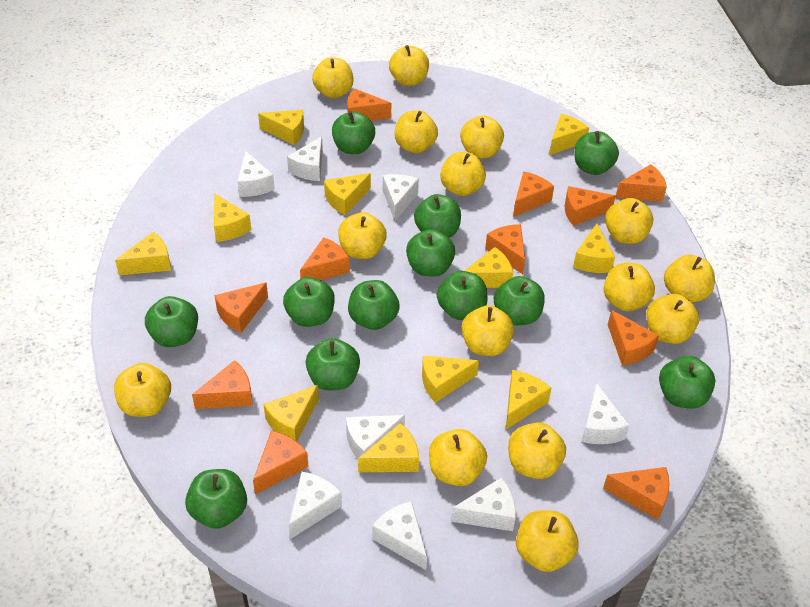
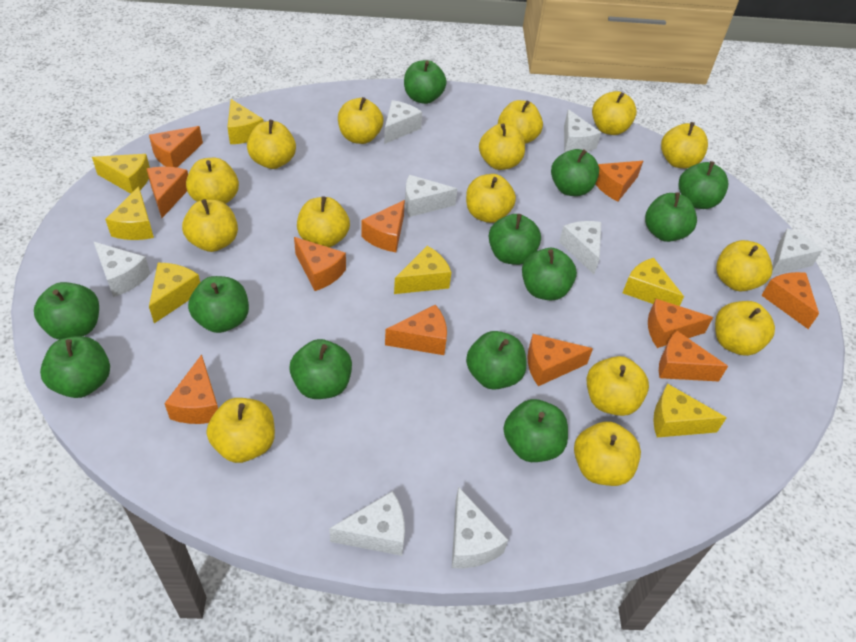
yellow cheese: [115,232,171,275] [214,194,251,242] [258,110,304,145] [263,385,319,441] [324,173,371,215] [358,423,419,472] [422,356,479,403] [465,247,513,288] [506,370,551,429] [549,114,589,155] [573,224,615,273] = 11 -> [92,154,150,194] [105,186,154,240] [149,263,200,323] [227,99,264,144] [394,246,451,294] [623,258,684,306] [653,384,727,437] = 7

